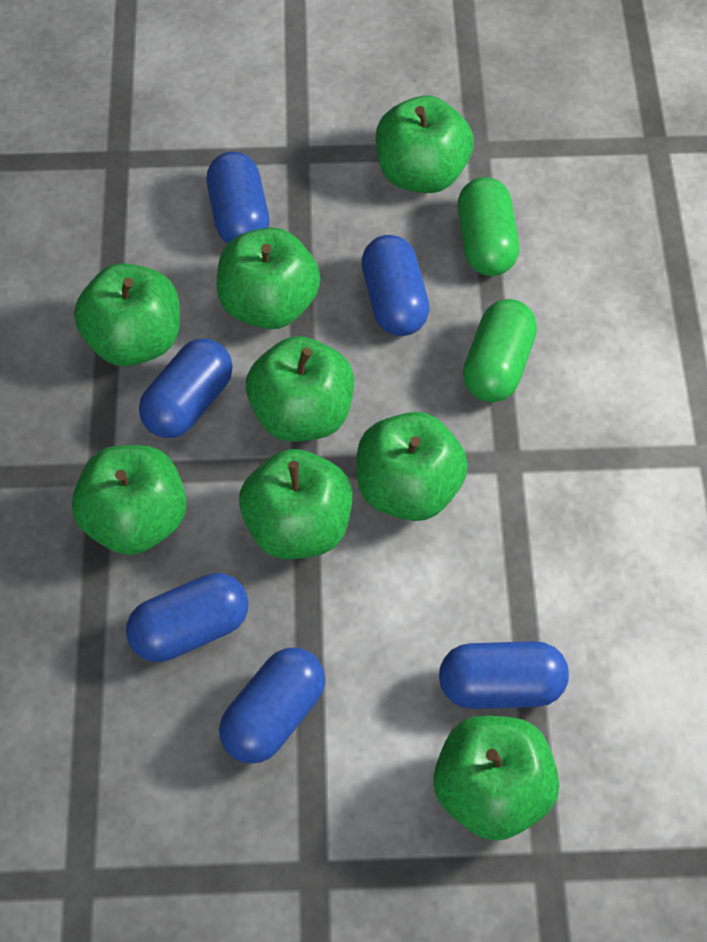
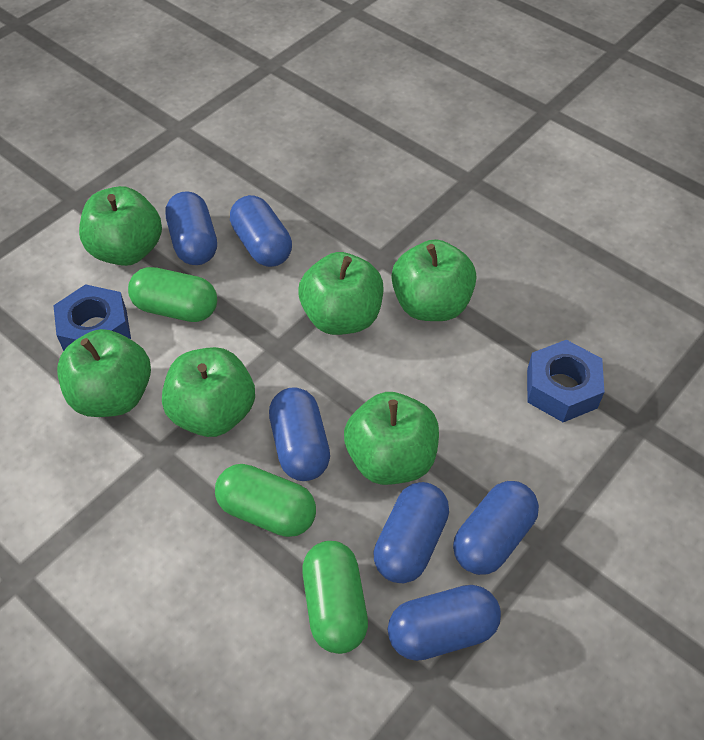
blue nut: none = 0 -> [53,284,131,351] [527,340,604,422] = 2
green apple: [72,445,187,555] [74,263,180,366] [216,227,321,329] [239,449,352,559] [246,336,354,442] [357,412,468,521] [375,96,474,193] [433,715,559,841] = 8 -> [57,329,151,417] [79,186,162,266] [162,347,255,437] [298,252,383,335] [344,392,439,485] [391,239,476,321] = 6
green capsule: [457,177,519,276] [463,299,537,402] = 2 -> [128,267,217,322] [215,464,316,537] [302,541,368,654] = 3

